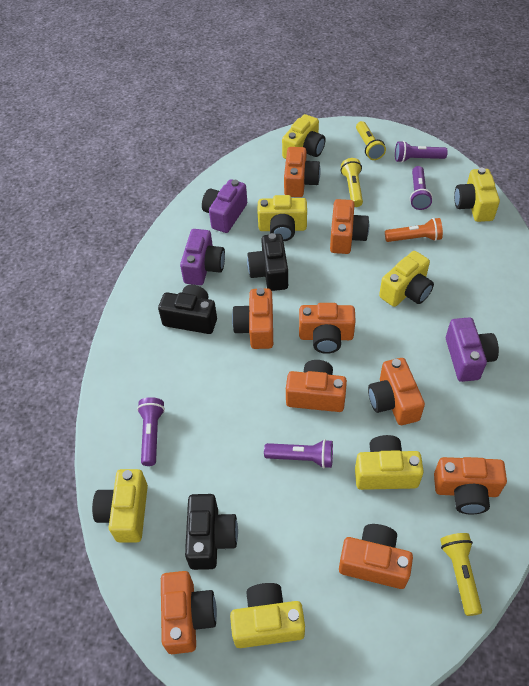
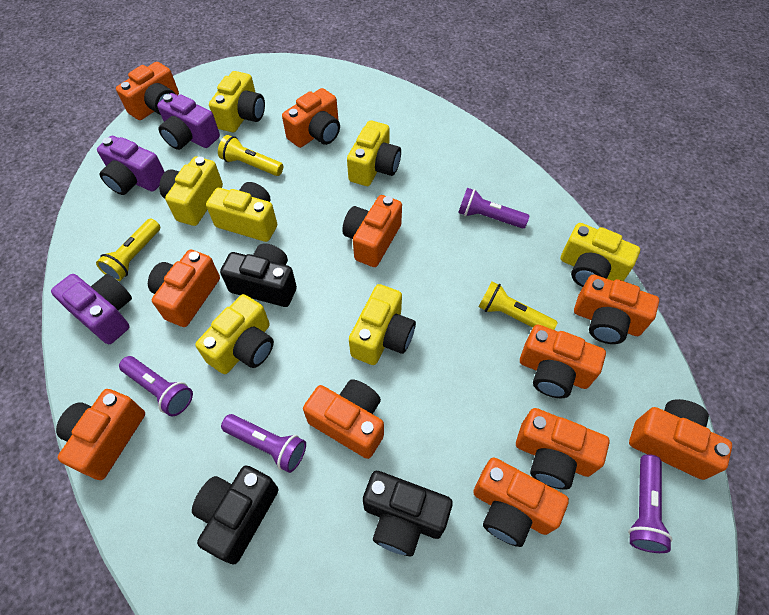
orange camera: [161,571,217,654] [232,288,273,349] [284,147,321,197] [286,360,347,412] [299,303,356,354] [330,199,369,254] [339,524,413,589] [368,358,425,425] [434,457,507,514] = 9 -> [56,389,145,480] [116,62,179,120] [148,250,220,327] [282,88,340,148] [303,379,384,459] [342,195,402,267] [473,458,569,547] [516,408,610,490] [520,324,606,398] [574,275,659,344] [629,399,732,480] = 11
orange flashlight: [385,218,443,242] = 1 -> none = 0

